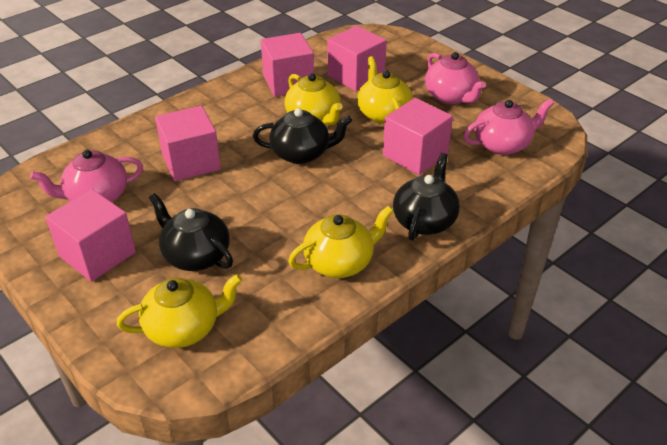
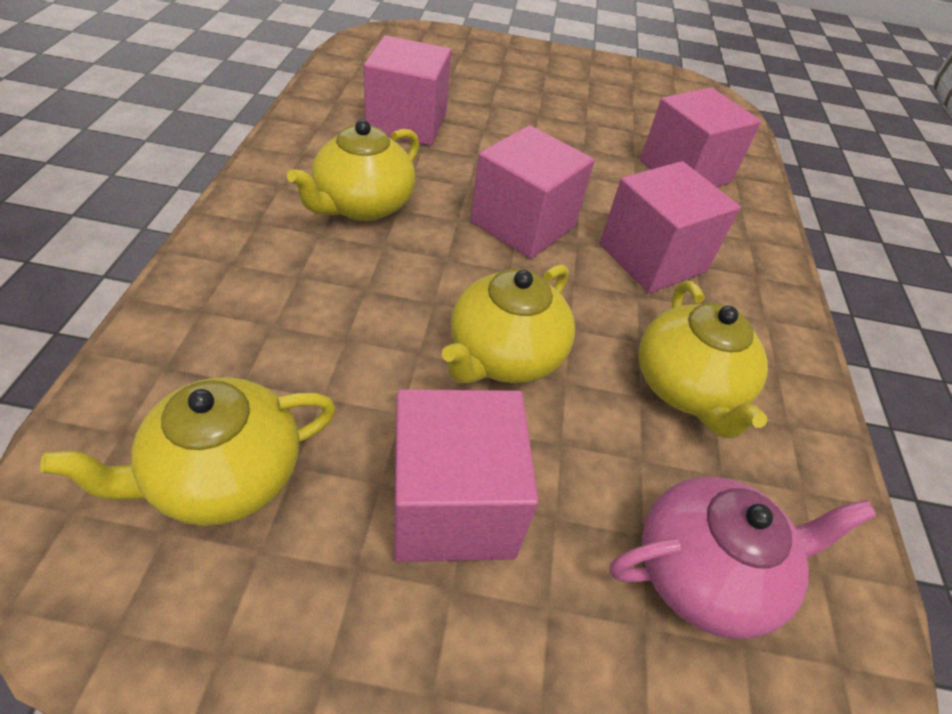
black teapot: [149,193,233,271] [253,108,352,164] [393,153,460,241] = 3 -> none = 0
pink teapot: [30,150,143,202] [425,52,486,104] [463,99,554,155] = 3 -> [610,477,876,639] = 1

